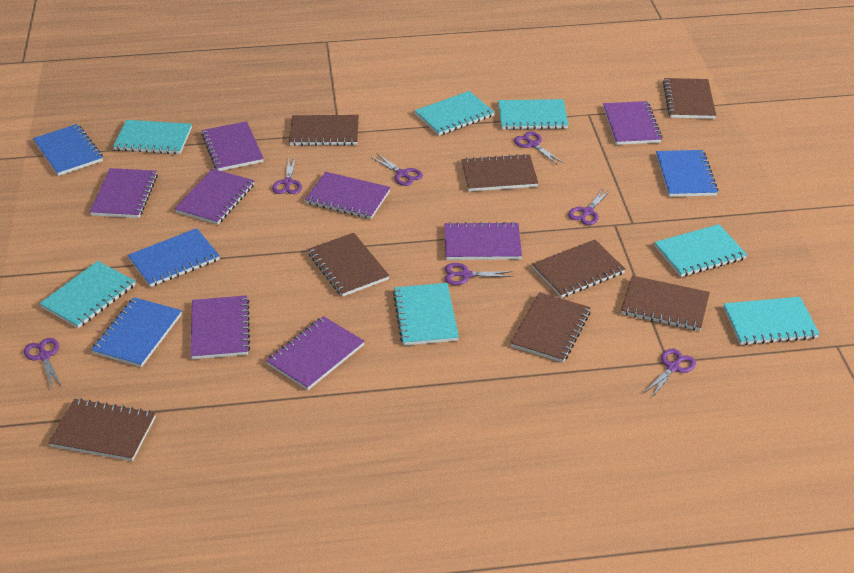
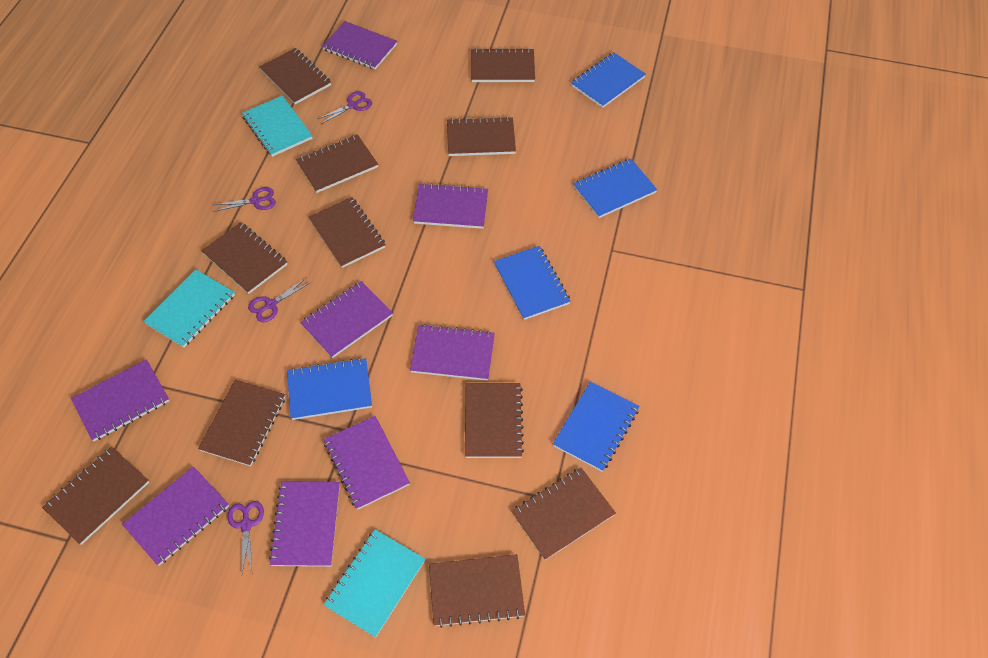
blue notebook: [33,124,103,176] [91,297,182,367] [128,228,220,287] [656,150,718,197] = 4 -> [287,358,372,420] [494,246,571,320] [553,381,639,472] [571,52,646,108] [573,159,657,218] = 5
brown notebook: [48,398,156,461] [289,115,359,146] [308,233,389,297] [461,154,538,191] [511,292,591,362] [532,240,626,298] [621,276,710,331] [663,78,716,119] = 8 -> [42,447,149,545] [198,380,285,466] [201,222,287,294] [259,48,331,104] [296,134,378,193] [309,197,386,268] [429,554,525,628] [447,116,516,156] [465,383,524,458] [471,48,535,82] [512,468,616,560] = 11
purple scissors: [24,338,62,388] [272,157,302,194] [371,154,423,186] [445,263,513,285] [514,131,563,164] [568,188,611,225] [643,349,696,398] = 7 -> [213,187,276,212] [227,501,264,573] [248,278,311,322] [318,91,372,124] = 4
turquoise notebook: [39,261,136,328] [113,120,192,154] [393,283,459,346] [415,91,494,136] [498,99,568,130] [654,224,747,277] [723,297,820,345] = 7 -> [143,269,235,348] [242,96,313,157] [324,529,425,638] = 3

